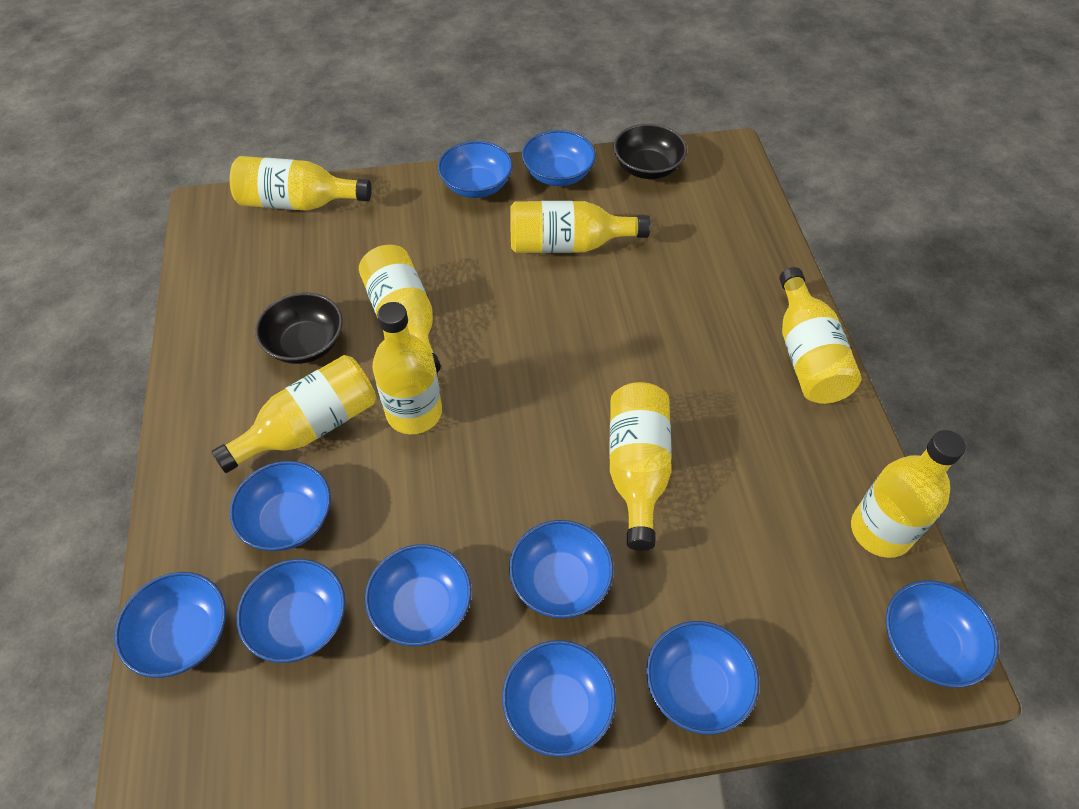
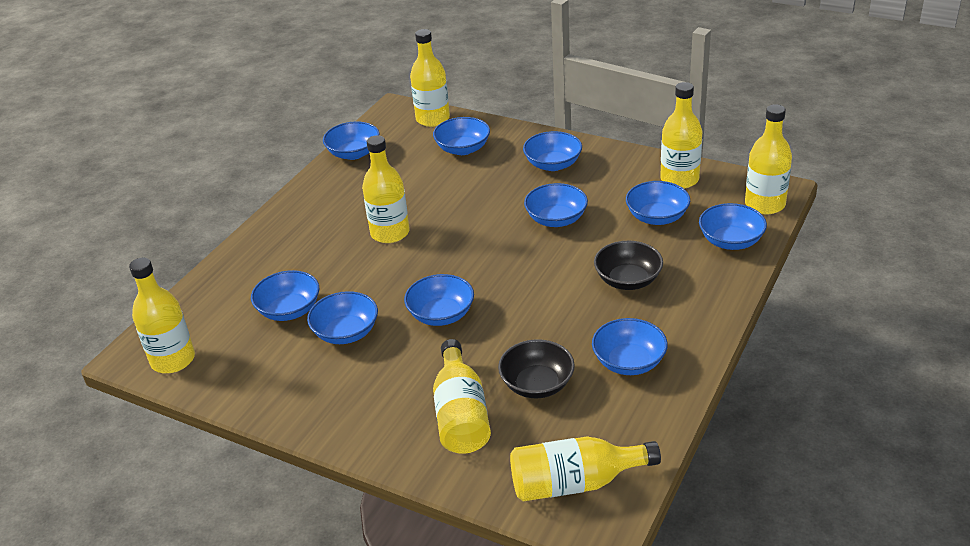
yellow bottle: [211,355,376,473] [230,156,372,211] [359,245,441,373] [372,302,442,434] [510,201,650,253] [609,382,672,551] [779,267,862,404] [851,430,966,558] = 8 -> [129,258,195,373] [362,135,410,243] [410,29,450,127] [433,339,491,454] [510,437,661,502] [660,82,703,189] [745,104,792,214] = 7

